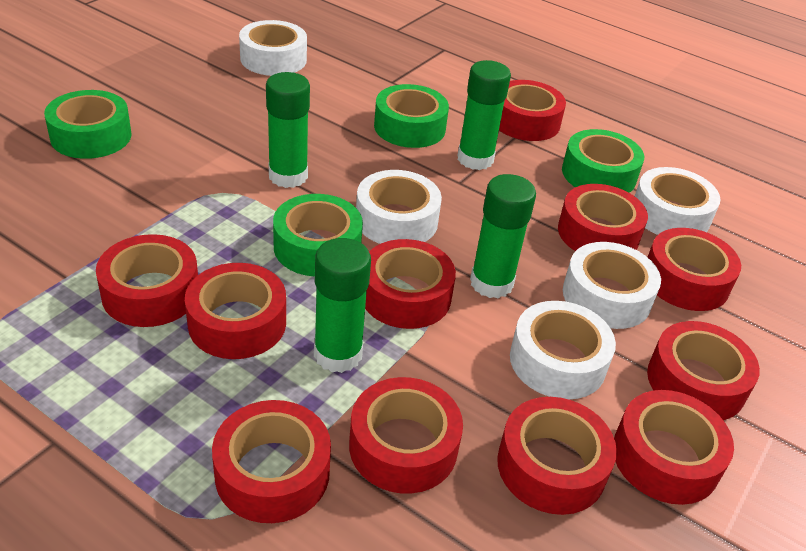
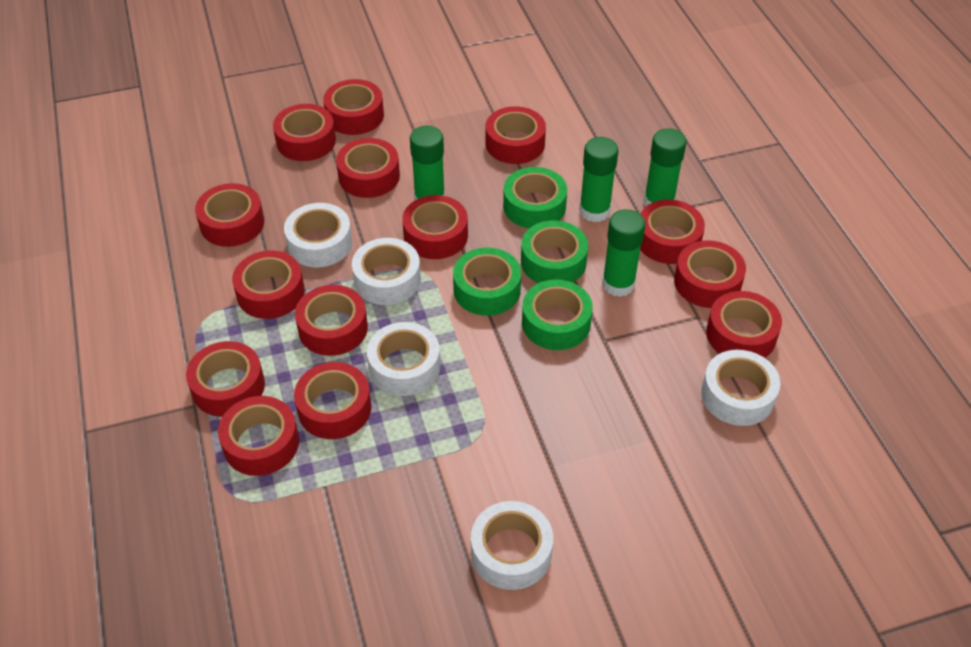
red tape: [96,234,198,327] [185,263,286,359] [212,400,331,523] [349,377,463,494] [365,239,456,329] [497,397,617,515] [499,80,566,141] [558,184,648,251] [614,390,734,505] [647,321,760,420] [648,228,741,311] = 11 -> [186,341,265,417] [195,183,264,247] [218,396,299,476] [232,251,305,319] [273,104,336,161] [294,362,371,439] [295,285,368,356] [323,79,384,135] [336,138,400,198] [402,195,468,259] [486,106,546,164] [640,200,705,264] [674,240,746,308] [706,291,782,358] = 14

